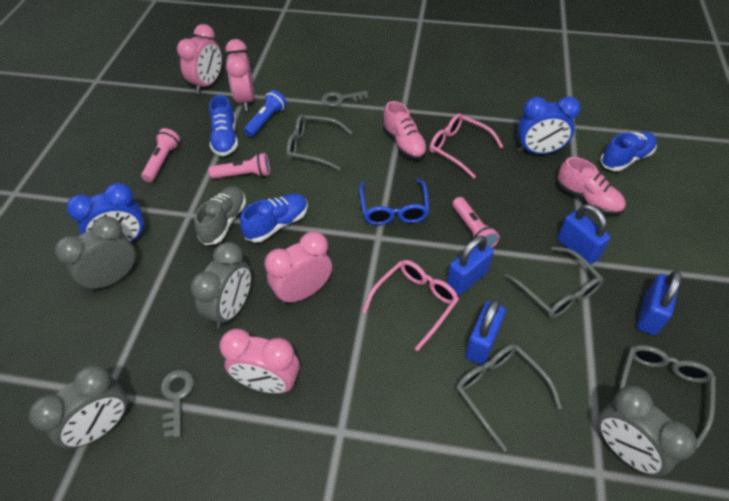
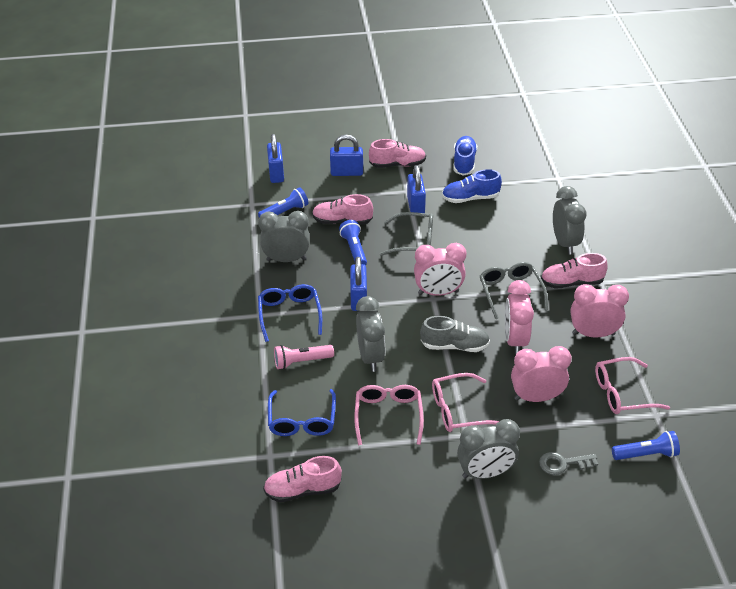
blue clock: [67,183,146,242] [518,96,581,154] = 2 -> none = 0
blue flashlight: [244,90,286,137] = 1 -> [258,187,308,218] [339,220,367,265] [612,431,680,460] = 3
blue glasses: [359,179,429,225] = 1 -> [258,284,322,342] [268,389,336,436] = 2
blue shoe: [209,95,238,156] [240,193,308,242] [600,131,657,171] = 3 -> [442,169,502,203] [453,136,477,176] = 2
grey glasses: [286,114,353,170] [456,344,562,452] [505,247,604,318] [619,345,716,448] = 4 -> [380,212,433,256] [480,262,548,319] = 2
grey key: [161,370,194,438] [321,91,368,107] = 2 -> [539,452,598,475] = 1
pink flashlight: [141,128,180,182] [209,153,270,179] [452,197,500,248] = 3 -> [274,345,334,369] = 1
pink glasses: [362,260,459,351] [429,114,503,179] = 2 -> [354,385,424,445] [432,373,499,432] [595,357,670,414] = 3
pink shoe: [382,101,427,160] [557,157,626,215] = 2 -> [263,456,342,502] [312,194,373,225] [369,139,426,168] [541,253,608,289] = 4

